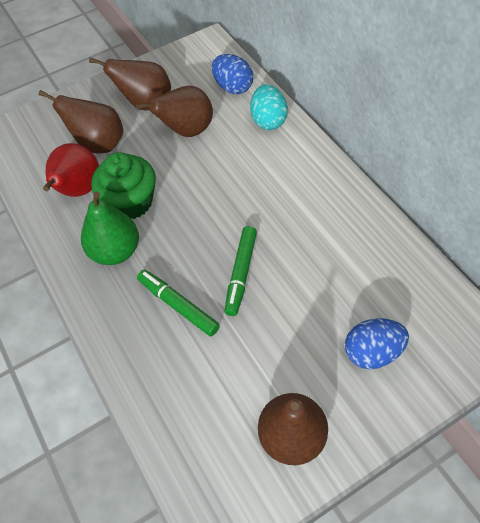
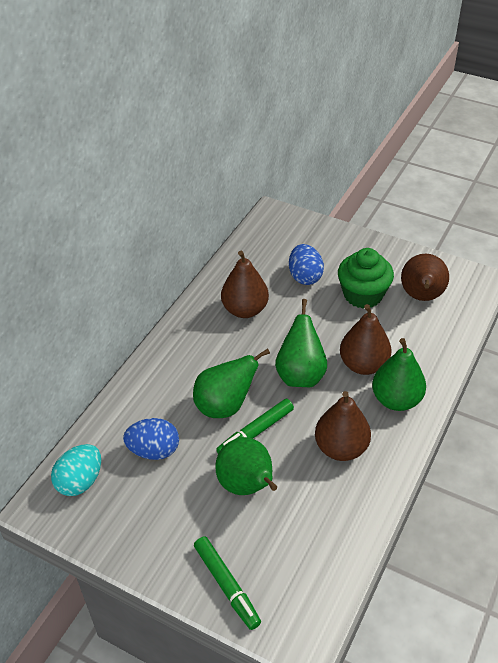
green pear: [81,191,139,265] = 1 -> [193,348,270,418] [215,437,277,495] [275,299,327,387] [372,338,426,411] = 4
red pear: [43,143,99,197] = 1 -> none = 0

